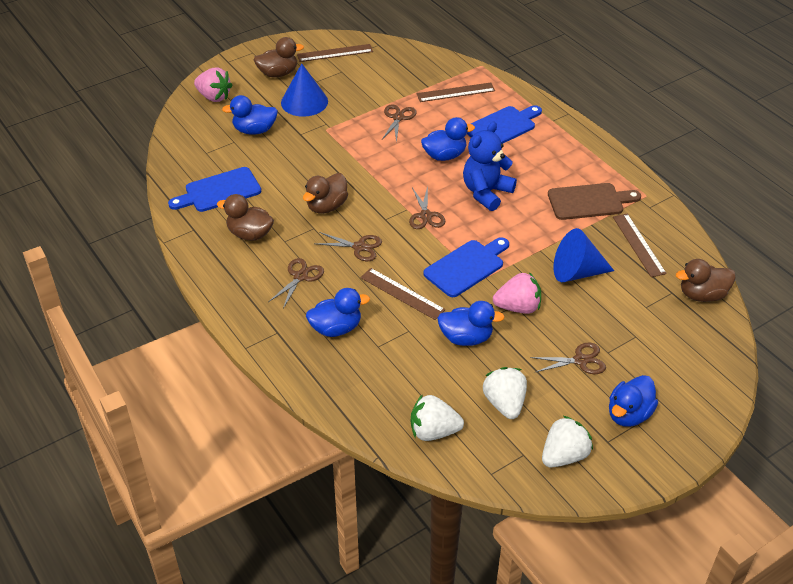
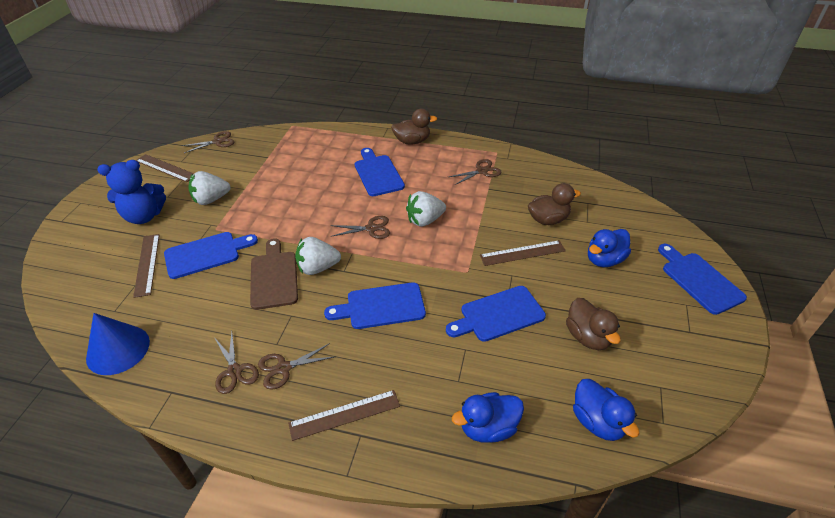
blue cone: [281,63,328,117] [553,228,614,282] = 2 -> [86,313,150,375] = 1
blue cutting board: [168,167,261,212] [423,237,509,297] [467,105,542,144] = 3 -> [164,232,258,279] [324,282,426,329] [355,148,405,196] [446,286,546,342] [658,244,747,315] = 5
blue duck: [222,95,278,134] [306,288,370,337] [421,117,475,161] [437,301,505,346] [609,375,658,427] = 5 -> [452,392,524,443] [573,379,639,441] [588,229,631,267] = 3
brown duck: [217,194,274,241] [254,37,304,77] [303,173,348,214] [676,259,736,302] = 4 -> [391,109,437,145] [528,183,581,225] [566,298,621,350] = 3
pink strawberry: [194,67,233,102] [493,272,541,314] = 2 -> none = 0

